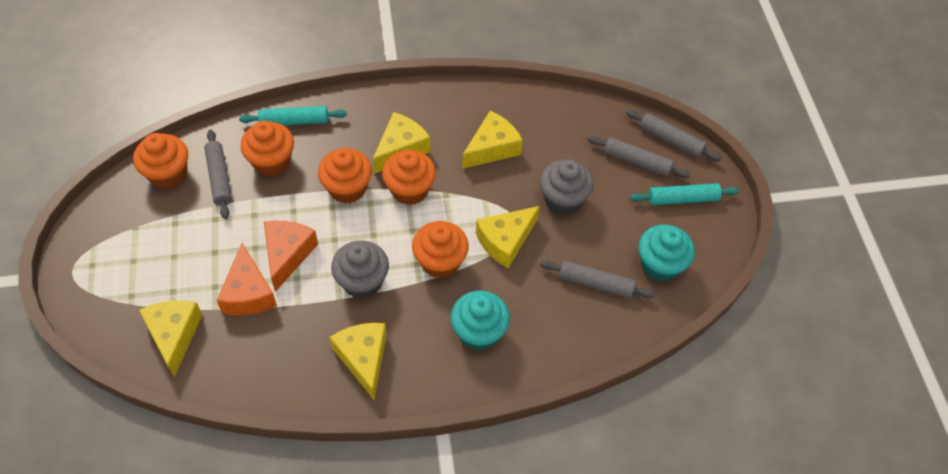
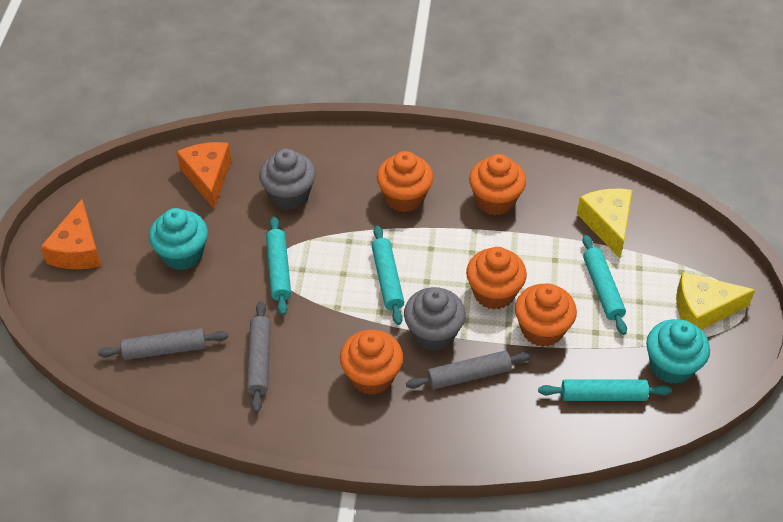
grey rolling pin: [204,130,232,219] [540,260,655,299] [588,136,691,178] [626,110,722,161] = 4 -> [98,328,228,360] [247,301,271,413] [406,351,532,389] = 3
turquoise rolling pin: [239,106,347,125] [630,183,739,205] = 2 -> [266,216,291,315] [372,225,404,325] [538,379,672,401] [582,235,627,335] = 4
yellow cheese: [139,300,202,377] [330,323,387,400] [372,112,430,174] [462,111,523,169] [476,206,540,268] = 5 -> [577,189,632,258] [676,272,755,330] = 2

